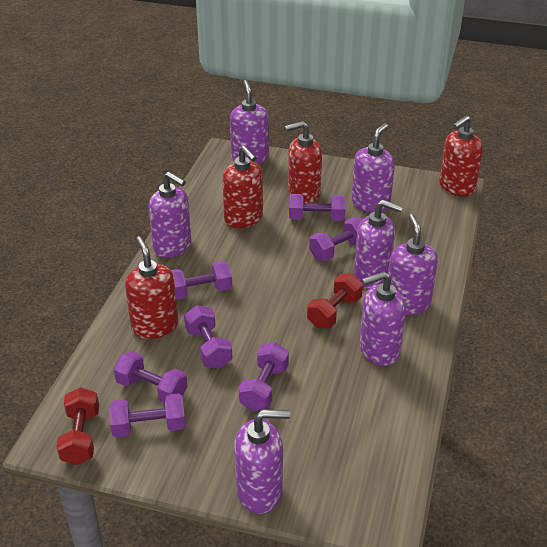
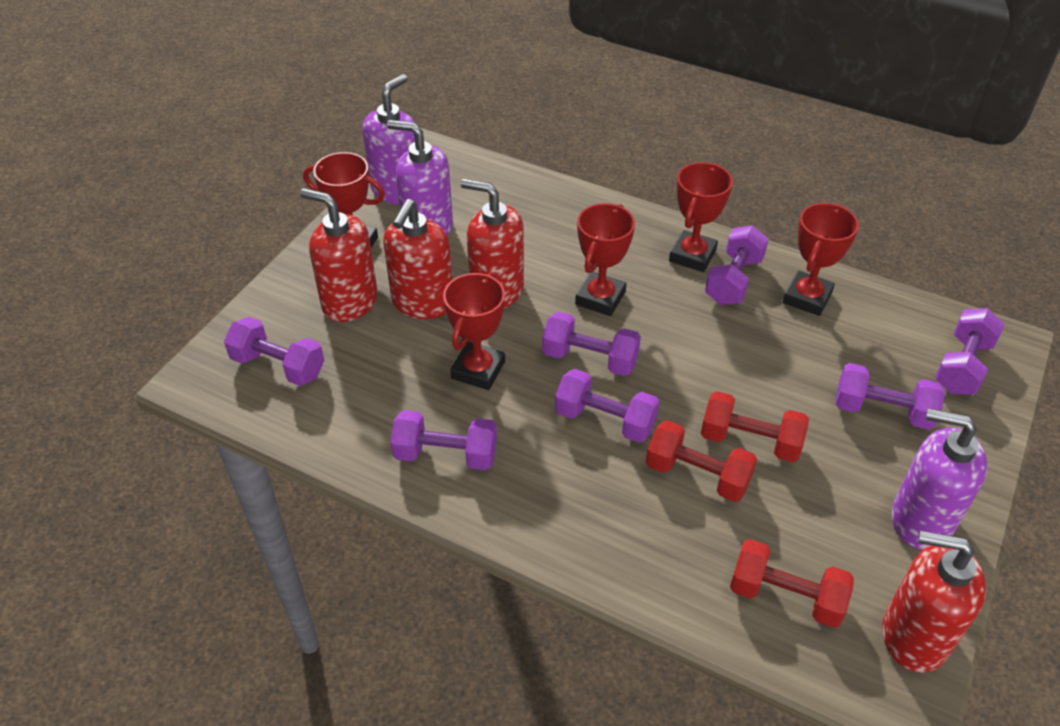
purple soap dispenser: [149,172,191,258] [230,80,269,164] [234,410,290,514] [351,123,395,213] [354,200,403,289] [359,272,406,366] [388,214,438,315] = 7 -> [362,74,415,205] [387,120,453,236] [892,408,988,550] = 3
red dumbbell: [56,387,99,465] [307,273,363,328] = 2 -> [646,420,757,502] [701,391,809,462] [730,539,854,628] = 3
red trophy: none = 0 -> [303,152,385,248] [443,272,505,390] [575,203,635,316] [669,162,733,272] [783,203,859,316] = 5

